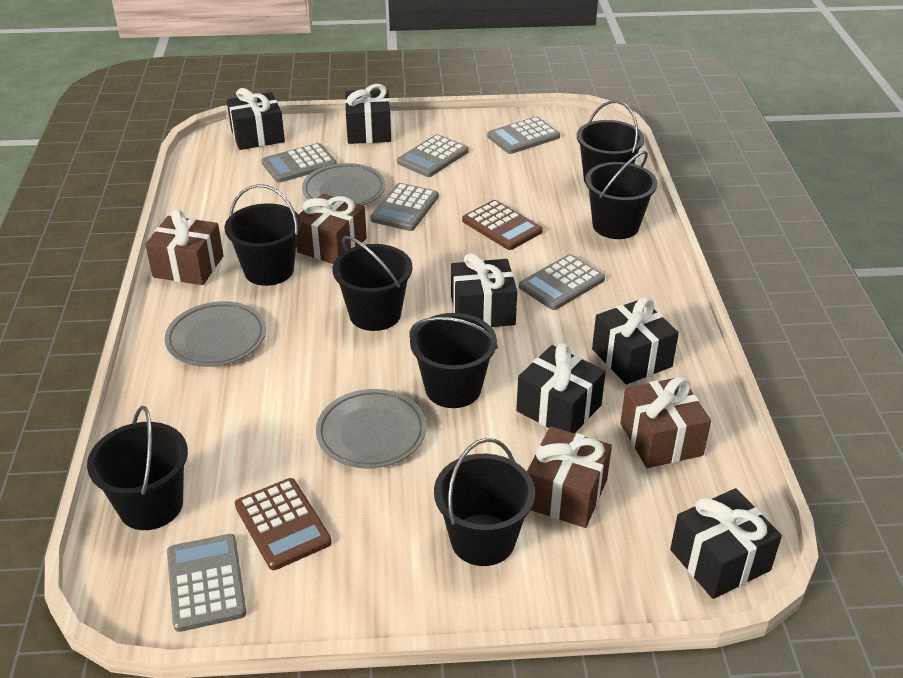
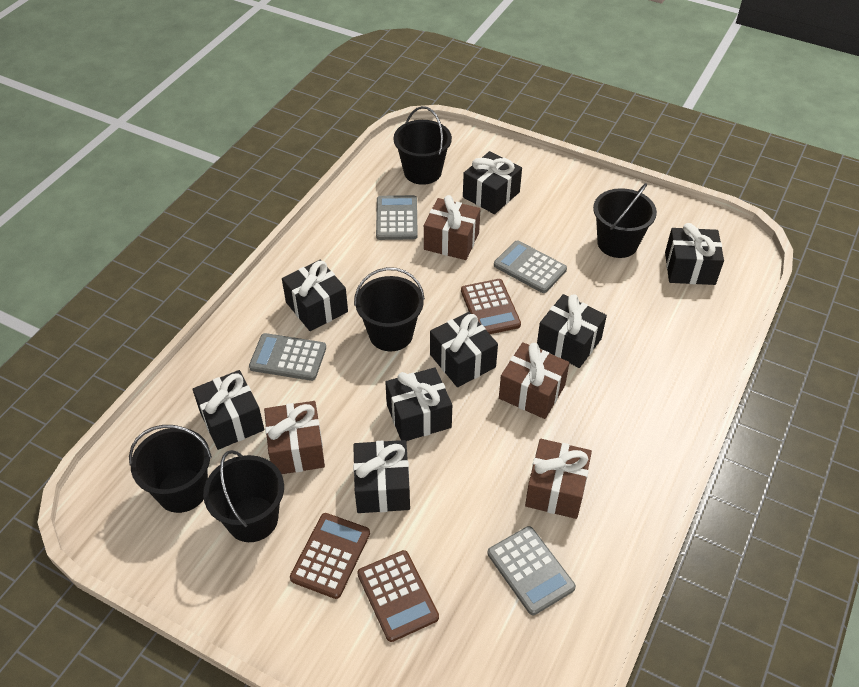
black bucket: [87,406,188,530] [224,184,301,286] [333,236,413,331] [409,313,498,408] [434,438,535,566] [577,101,645,184] [585,151,657,239] = 7 -> [129,425,212,513] [203,450,284,542] [354,267,425,351] [394,106,452,185] [593,183,657,258] = 5
black gift: [227,88,285,150] [345,84,391,144] [451,253,517,327] [516,344,606,433] [592,297,679,384] [670,488,782,599] = 6 -> [193,370,264,450] [282,260,348,331] [353,440,410,513] [385,367,452,441] [430,312,498,387] [463,151,522,214] [537,294,607,368] [665,223,724,285] = 8
brown calculator: [235,478,332,570] [462,200,543,250] = 2 -> [290,513,370,599] [357,550,439,642] [461,279,521,334] = 3
grey calculator: [167,534,246,632] [262,143,337,183] [370,183,439,231] [397,134,468,177] [487,117,560,154] [519,254,605,310] = 6 -> [249,333,326,381] [376,195,418,240] [488,526,576,615] [494,241,567,293] = 4
grey plate: [165,301,266,367] [302,163,386,205] [316,389,426,468] = 3 -> none = 0

